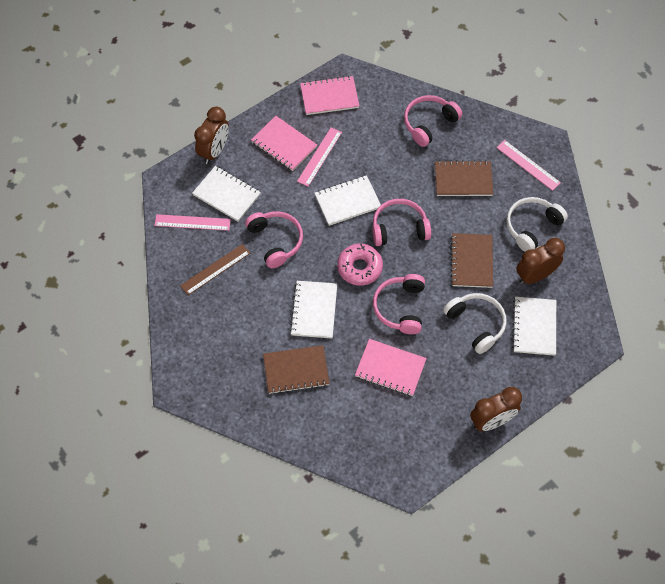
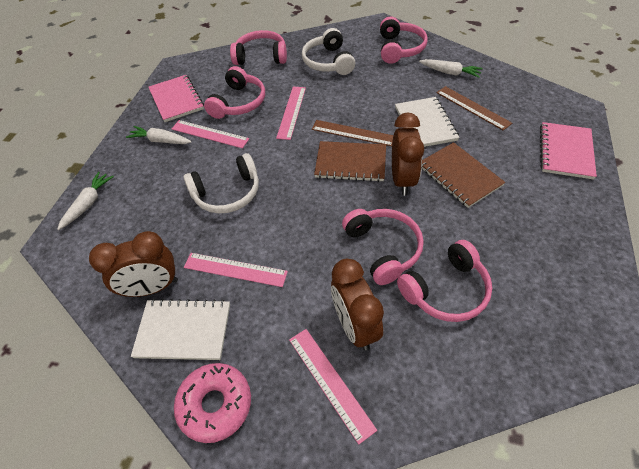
brown notebook: [263,345,330,394] [435,160,493,196] [450,233,493,288] = 3 -> [314,141,386,182] [422,142,505,208] = 2
brown ruler: [180,244,250,295] = 1 -> [312,120,393,146] [437,86,512,131] = 2
pink headphones: [245,211,303,268] [372,199,431,246] [373,274,425,334] [404,95,462,147] = 4 -> [204,66,265,119] [230,30,287,65] [342,209,424,285] [380,16,428,64] [397,240,492,322] = 5
pink notebook: [251,116,317,171] [300,76,359,115] [355,339,427,396] = 3 -> [149,75,204,122] [540,122,597,180] = 2
pink ruler: [154,214,231,231] [297,127,342,187] [496,140,561,191] = 3 -> [172,120,249,148] [184,253,288,287] [276,87,306,140] [289,329,377,444] = 4
white carrot: none = 0 -> [57,172,114,230] [126,126,191,144] [419,59,483,78] = 3
white notebook: [192,166,261,221] [290,281,337,338] [315,175,381,226] [512,297,556,356] = 4 -> [131,299,230,360] [395,97,459,147] = 2

